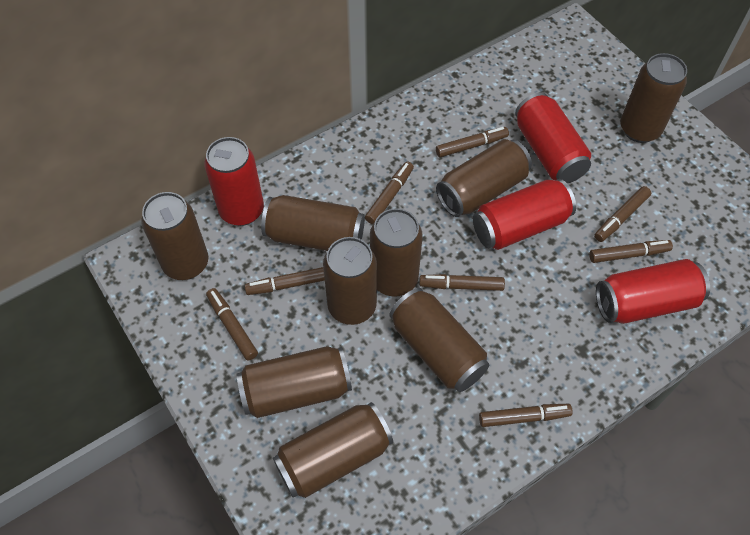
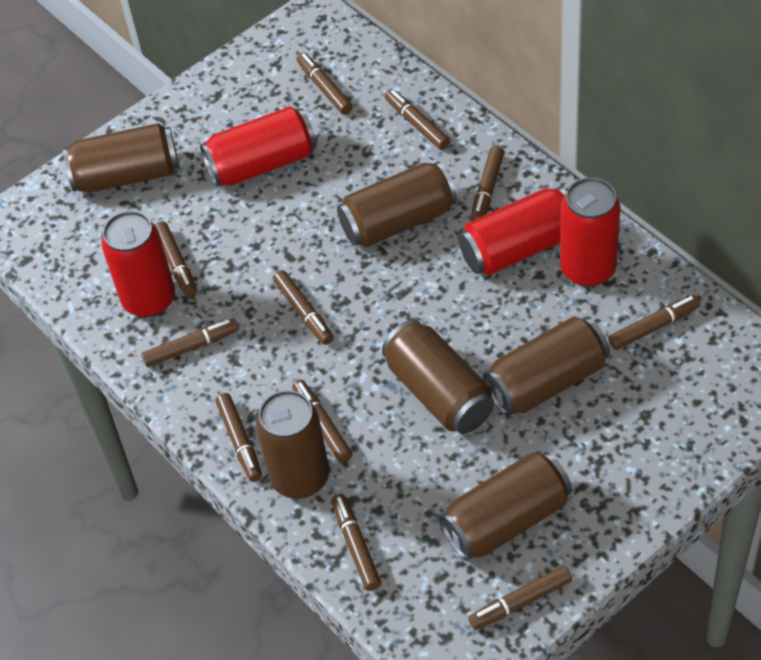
brown can: [142,192,208,280] [237,346,352,418] [261,195,365,251] [273,402,393,498] [323,237,377,325] [370,208,423,297] [389,288,489,392] [436,139,532,217] [620,53,687,143] = 9 -> [63,123,179,193] [256,390,329,499] [337,161,457,247] [382,320,494,434] [439,452,572,561] [483,316,610,417] = 6
brown marker: [206,288,258,361] [245,267,325,295] [365,162,414,224] [419,274,505,291] [436,127,509,157] [479,404,573,427] [589,240,673,263] [594,186,651,242] = 8 -> [142,319,239,367] [155,221,197,298] [215,393,262,482] [273,270,334,345] [292,380,353,463] [297,53,353,115] [331,494,381,591] [385,89,450,150] [468,566,572,630] [471,146,504,221] [608,295,700,350] = 11

